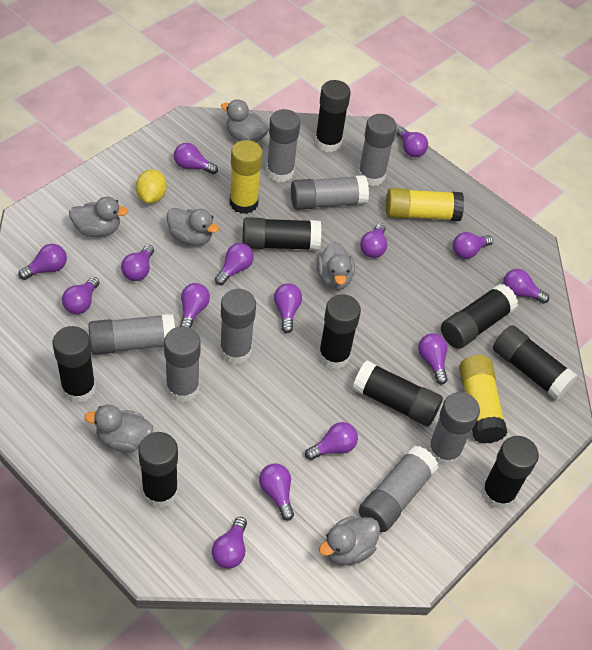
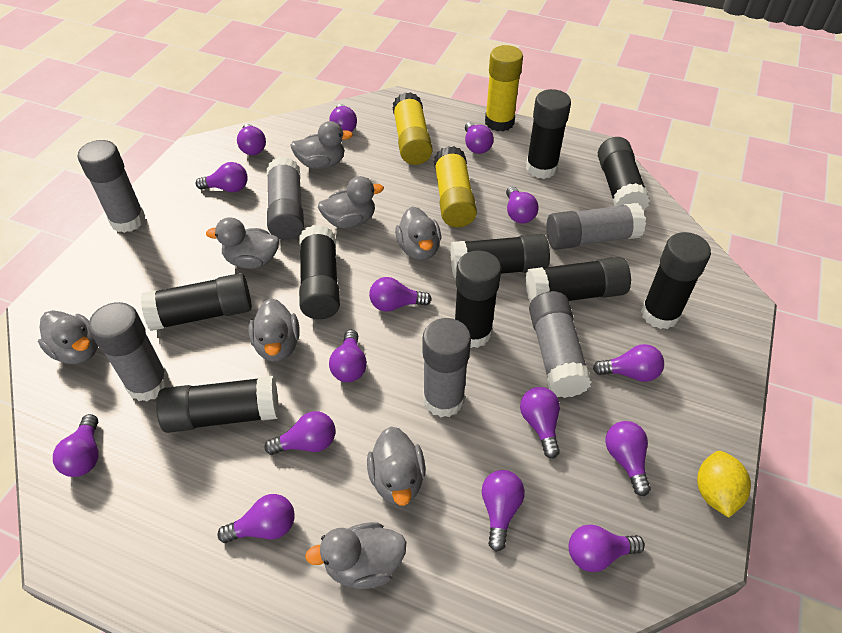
grey duck: [69,197,128,237] [84,405,153,453] [167,208,219,246] [221,99,269,142] [317,242,355,290] [319,516,380,565] = 6 -> [38,310,98,364] [206,217,279,269] [248,298,300,362] [290,121,353,169] [305,522,406,589] [318,176,384,228] [367,427,425,506] [395,206,441,260] = 8
grey glue stick: [88,314,175,355] [164,326,201,402] [220,289,256,364] [266,109,300,182] [291,175,369,210] [358,114,397,186] [359,445,438,532] [427,392,480,466] = 8 -> [78,140,145,233] [89,302,170,402] [267,157,304,240] [422,318,471,417] [529,291,592,398] [546,203,646,250] = 6

